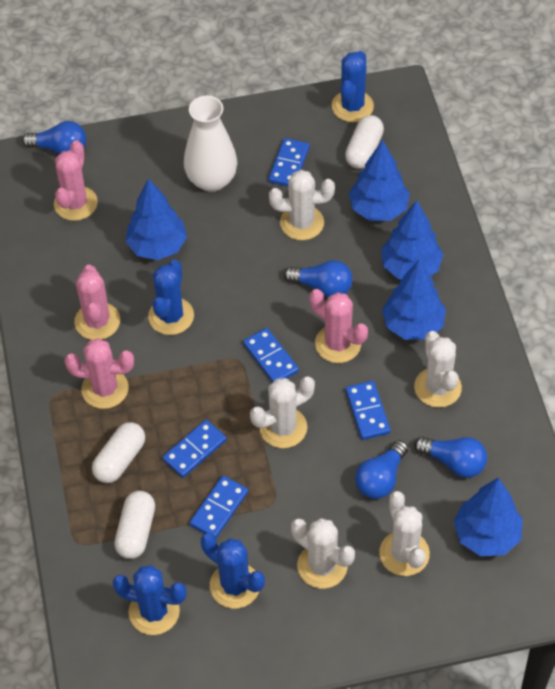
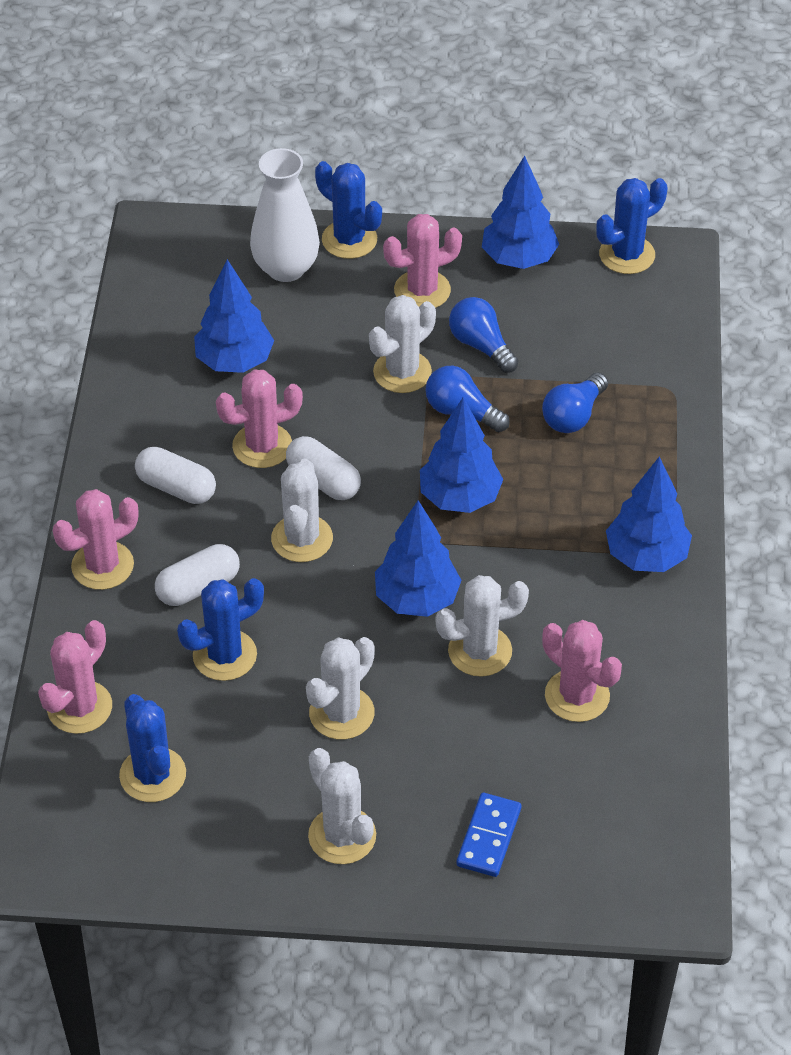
blue domino: [162,420,227,478] [189,475,248,538] [243,328,299,383] [268,138,310,187] [346,381,391,440] = 5 -> [456,793,521,877] = 1
blue light bulb: [22,121,86,154] [284,260,353,297] [355,440,408,499] [414,437,487,478] = 4 -> [425,366,510,432] [449,297,518,373] [542,372,608,433] = 3
pink cactus: [54,141,98,221] [65,338,134,409] [74,265,120,340] [310,289,368,363] = 4 -> [38,620,112,734] [53,489,138,590] [216,370,303,468] [383,214,462,308] [542,620,622,722] = 5

